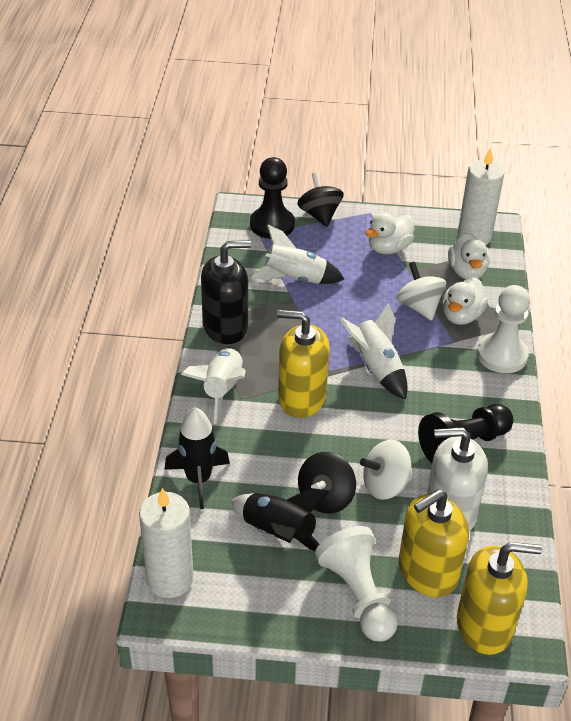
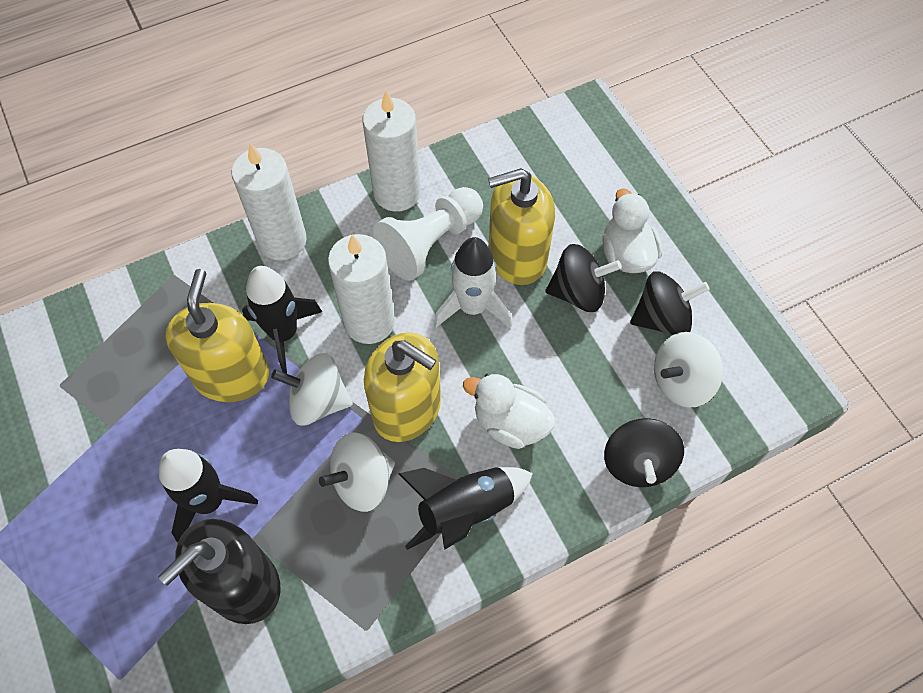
black pawn: [250,157,295,239] [418,404,513,463] = 2 -> none = 0
black rocket: [164,407,230,509] [231,488,330,551] = 2 -> [159,449,258,543] [242,266,322,374] [398,467,533,550] = 3
black spinning top: [297,172,344,227] [298,452,356,514] = 2 -> [546,244,622,312] [604,418,684,487] [630,272,710,336] = 3
white candle: [139,488,194,598] [458,147,505,245] = 2 -> [232,143,307,261] [328,234,395,344] [363,91,421,212] = 3
white duck: [366,212,414,254] [442,277,488,325] [448,232,490,279] = 3 -> [463,374,556,449] [603,188,662,273] = 2
white pawn: [315,526,398,642] [477,285,530,373] = 2 -> [373,187,483,281] = 1
white rocket: [181,347,246,424] [251,225,344,284] [339,303,408,400] = 3 -> [434,237,512,328] = 1
white soap dispenser: [427,427,488,531] = 1 -> none = 0
white spinning top: [360,440,413,500] [397,262,446,321] = 2 -> [271,353,353,426] [319,432,395,512] [654,332,723,408] = 3

